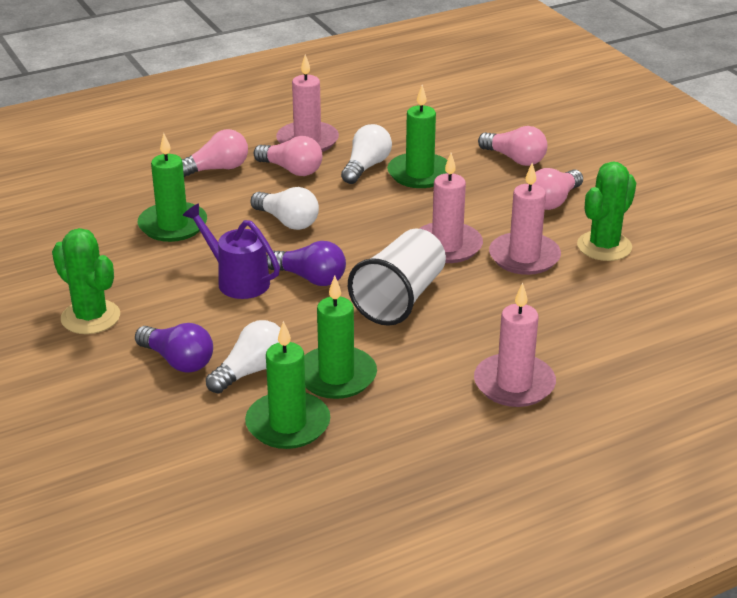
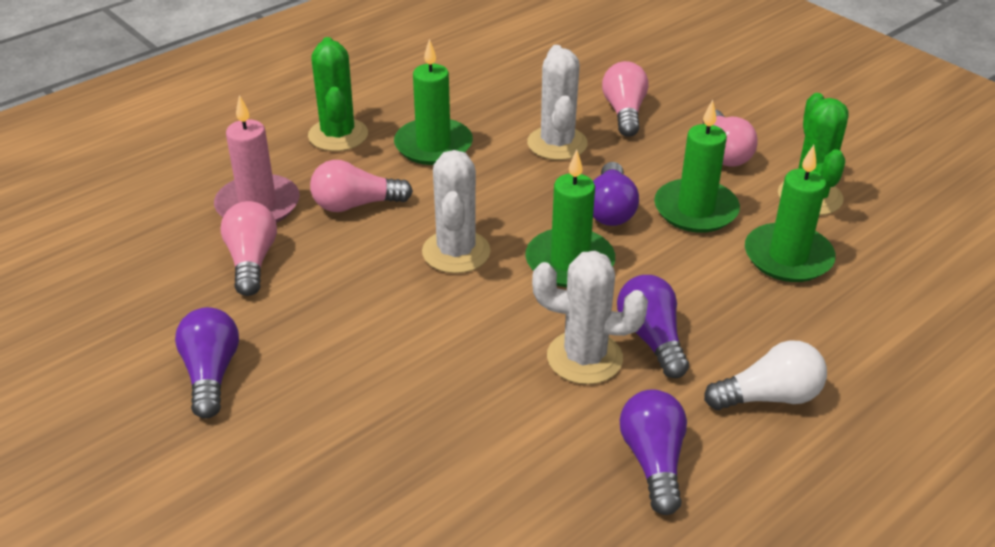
pink candle: [276,55,339,152] [419,153,483,263] [474,283,556,407] [489,163,561,275] = 4 -> [214,95,300,223] = 1
purple light bulb: [135,323,213,373] [267,241,346,286] = 2 -> [175,307,239,419] [593,162,639,226] [617,275,689,378] [620,389,687,515] = 4
purple watering can: [182,203,280,299] = 1 -> none = 0
white cactus: none = 0 -> [422,150,491,273] [527,45,588,160] [532,251,648,384] = 3
white cup: [348,229,446,326] = 1 -> none = 0
white light bulb: [206,320,281,393] [251,187,319,230] [341,124,392,184] = 3 -> [704,341,827,410] = 1

